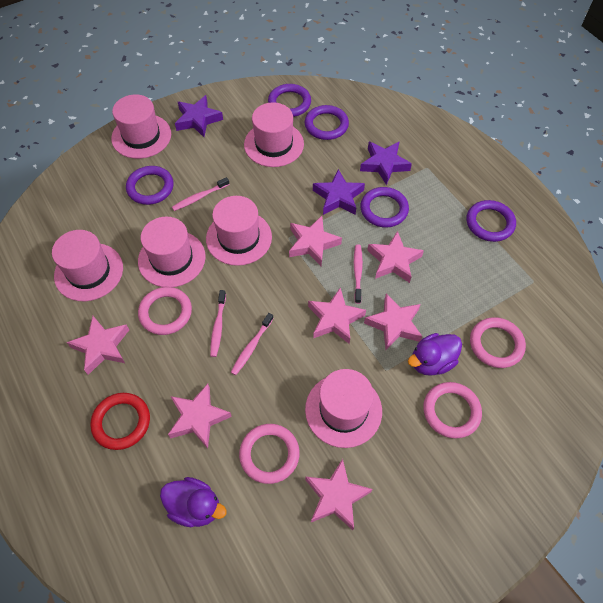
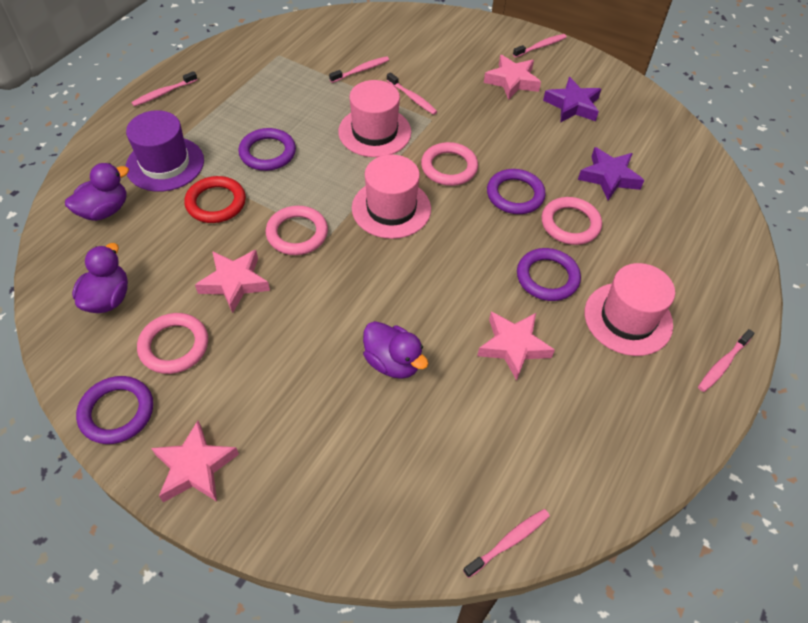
pink hat: [52,230,123,301] [111,94,171,159] [138,217,206,287] [206,196,272,266] [244,102,304,167] [305,369,382,448] = 6 -> [338,80,411,157] [352,155,431,239] [585,263,675,356] = 3
pink star: [66,316,129,375] [168,384,232,449] [289,216,342,266] [305,459,373,530] [308,288,366,344] [364,293,423,350] [367,231,424,283] = 7 -> [151,421,239,502] [195,250,270,313] [477,312,555,381] [484,55,541,100] = 4
pink toothbrush: [172,177,230,211] [210,290,226,357] [231,313,274,375] [354,244,363,304] = 4 -> [131,71,197,106] [329,56,389,83] [387,72,438,115] [463,509,550,578] [513,34,566,58] [698,329,755,392] = 6
purple duck: [160,477,227,527] [408,333,462,376] = 2 -> [65,163,129,221] [72,243,128,313] [363,321,428,379] = 3
purple hat: none = 0 -> [125,110,204,192] = 1
purple ring: [126,166,173,205] [268,84,311,117] [305,105,349,140] [360,187,409,227] [467,200,516,242] = 5 -> [76,376,153,444] [238,128,296,171] [487,169,546,214] [517,248,581,301] = 4
purple star: [175,95,223,137] [313,169,365,215] [360,141,412,185] = 3 -> [543,77,601,123] [578,147,644,200] = 2

